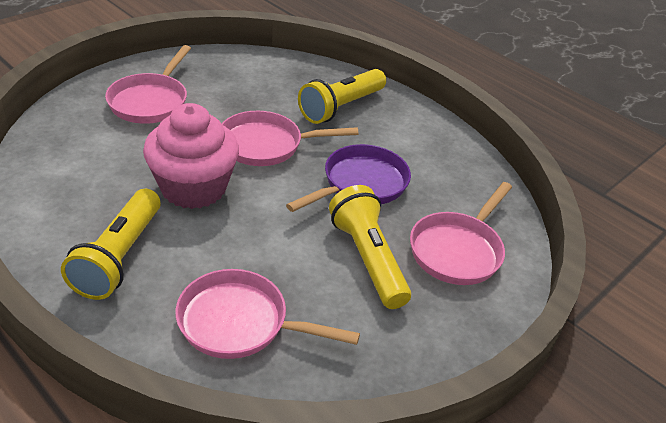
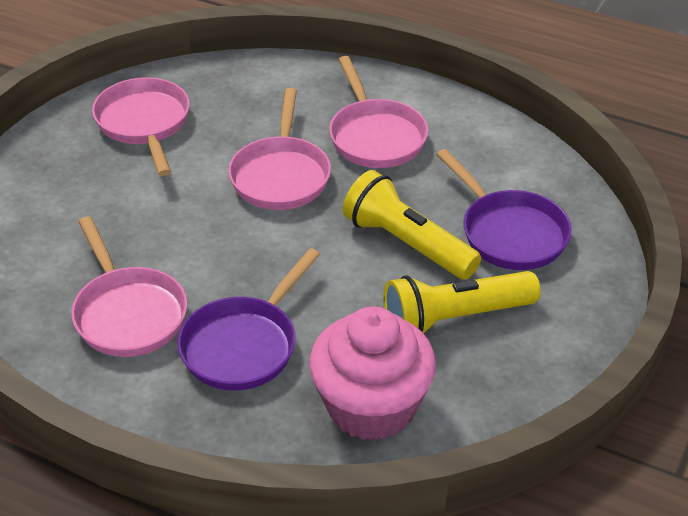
purple pan: [286,144,411,212] = 1 -> [177,248,320,391] [436,149,572,270] = 2
yellow flashlight: [61,189,161,300] [298,69,386,124] [329,185,411,309] = 3 -> [343,170,481,280] [383,271,541,333] = 2

